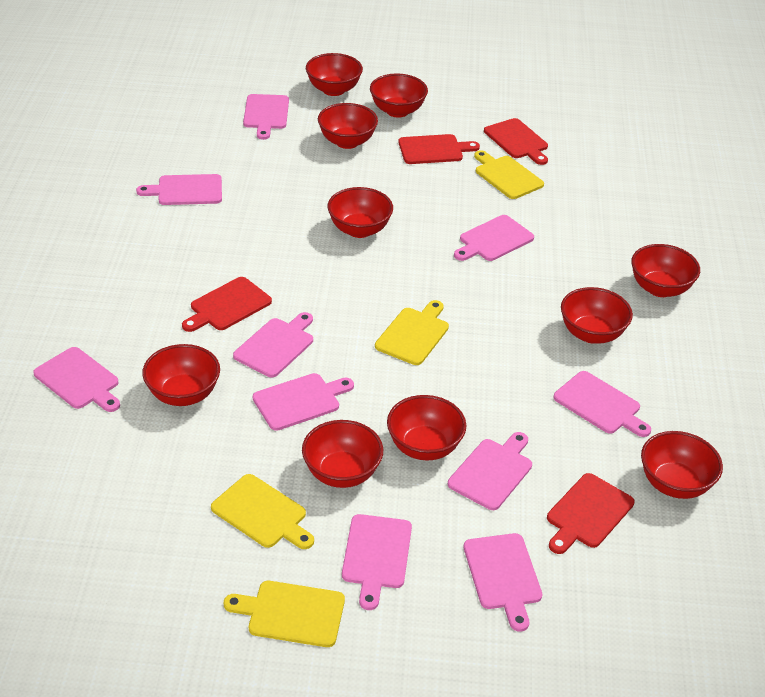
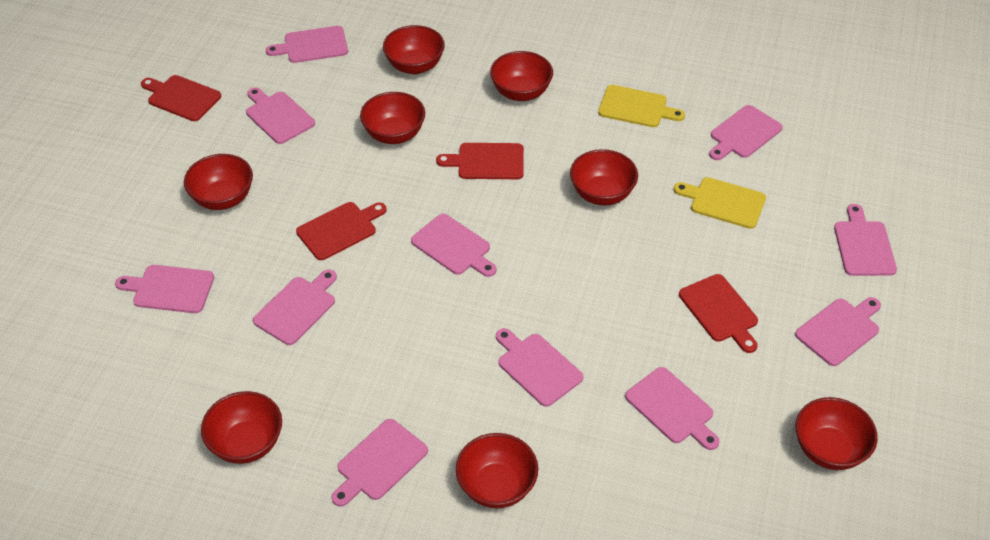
pink cutting board: [33,347,120,412] [136,174,222,205] [233,312,313,377] [243,94,289,140] [253,373,354,431] [342,514,412,610] [448,432,532,510] [454,215,534,261] [464,533,542,631] [553,371,651,437] = 10 -> [115,265,214,313] [246,87,315,144] [253,270,337,345] [266,26,348,63] [332,419,428,507] [411,214,496,277] [496,328,583,407] [625,367,720,450] [709,105,783,160] [795,297,881,366] [834,204,897,276] = 11
red bowl: [142,344,220,406] [302,420,383,488] [306,53,363,96] [318,103,378,149] [327,187,393,238] [370,74,428,118] [387,395,466,460] [561,287,633,344] [631,244,700,297] [641,431,723,499] = 10 -> [184,154,253,210] [201,391,282,464] [360,92,425,144] [383,25,445,74] [456,433,538,508] [490,51,553,101] [570,149,638,205] [796,397,878,470] = 8
yellow cutting board: [211,474,314,549] [224,581,345,647] [375,300,449,365] [474,150,544,199] = 4 -> [598,85,685,127] [674,177,766,229] = 2

